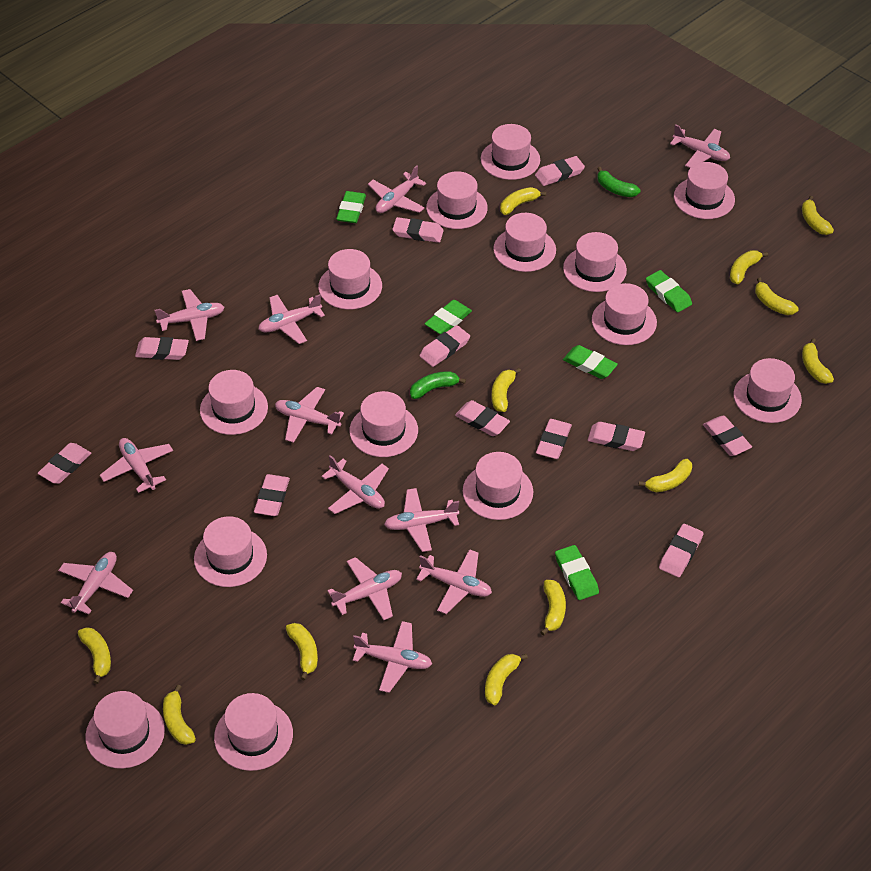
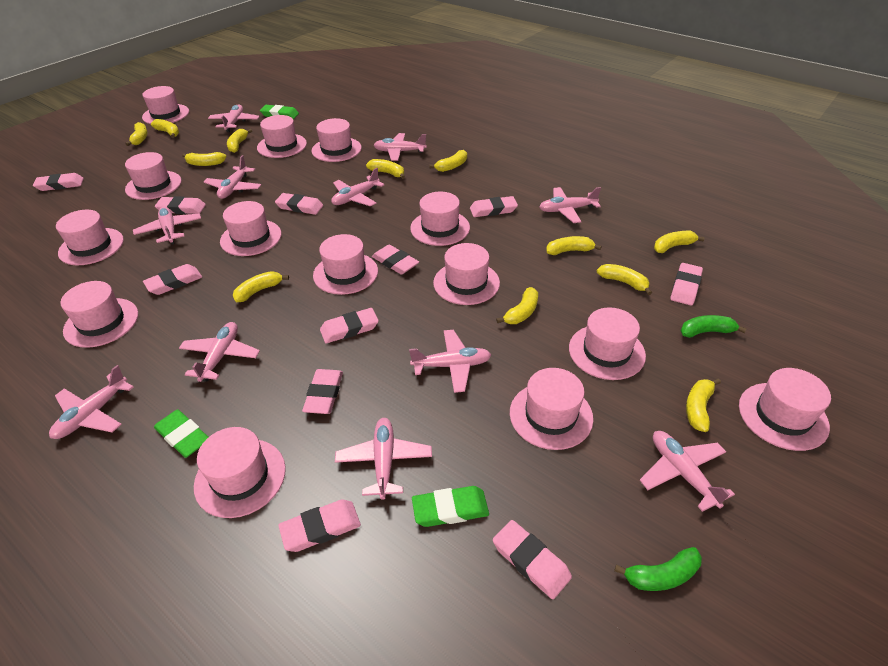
green eraser: [336,191,366,223] [424,300,472,334] [555,545,599,600] [563,345,618,379] [646,270,692,313] = 5 -> [154,409,208,458] [260,105,299,119] [412,486,489,527] = 3
pink plane: [58,552,133,614] [100,438,173,493] [155,289,224,341] [258,294,325,344] [275,387,344,443] [321,455,389,514] [327,557,402,620] [353,621,432,693] [368,165,426,213] [384,488,459,552] [416,549,492,614] [670,124,730,168] = 12 -> [49,365,134,439] [133,207,201,245] [179,322,260,382] [204,155,261,199] [208,104,259,132] [331,168,384,207] [335,418,432,500] [374,133,427,161] [409,330,491,393] [539,187,601,223] [640,431,735,512] = 11

